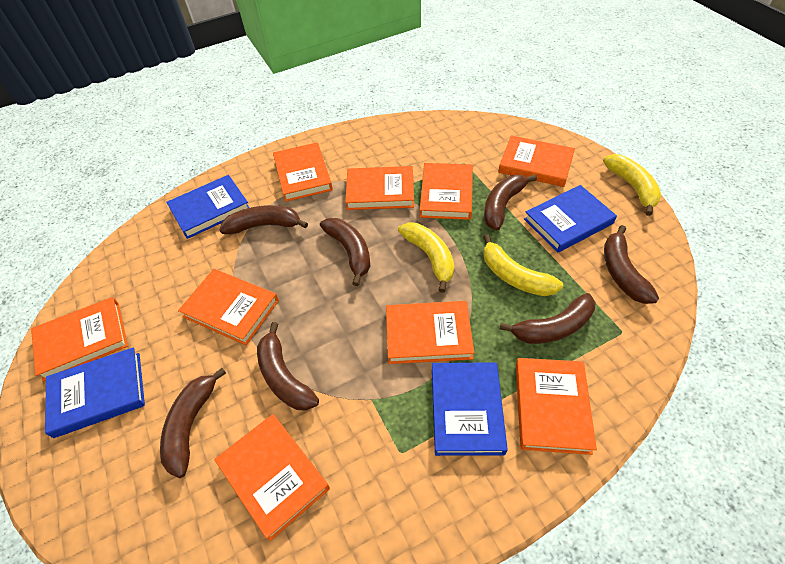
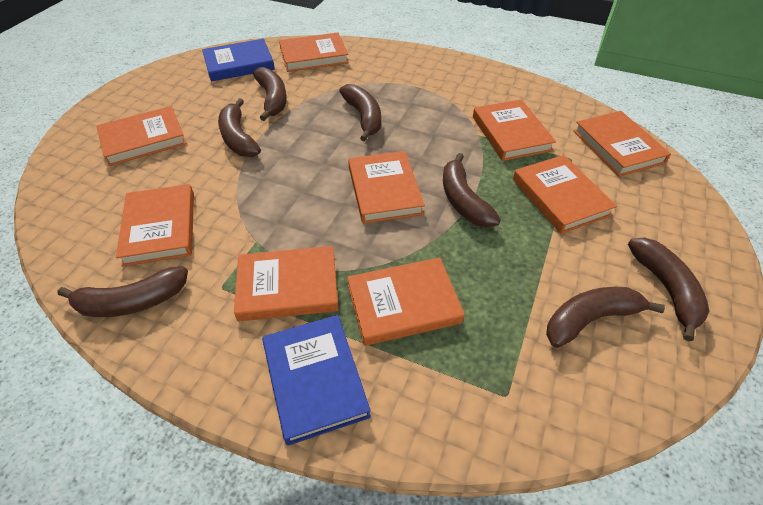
blue book: [45,347,145,438] [166,175,250,239] [432,362,508,456] [524,185,617,252] = 4 -> [202,39,275,81] [262,315,371,446] = 2
yellow banana: [398,222,454,293] [483,234,563,296] [603,154,661,216] = 3 -> none = 0

